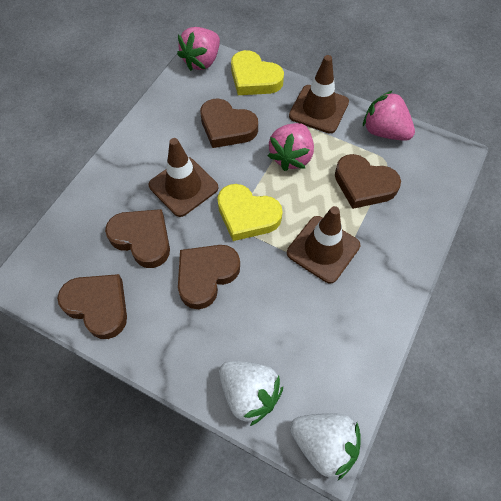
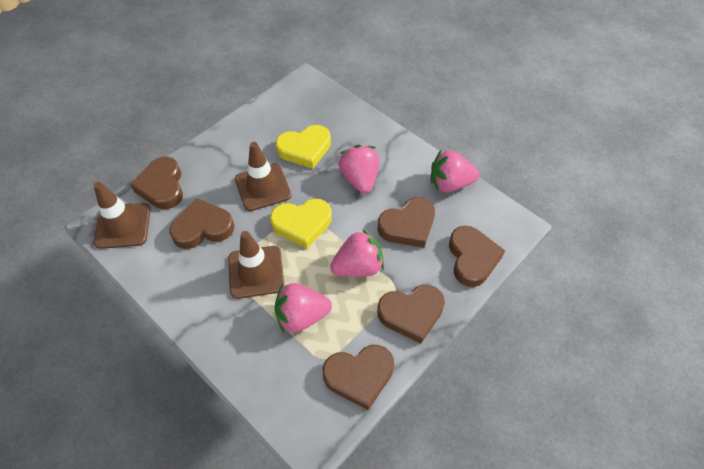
brown heart: [57,274,127,339] [105,209,170,268] [178,245,240,309] [200,98,258,148] [335,154,401,209] = 5 -> [130,157,183,209] [169,198,234,249] [323,345,394,410] [377,285,445,343] [378,197,435,248] [449,226,505,287] = 6
pink strawberry: [177,27,220,71] [268,123,314,171] [363,90,415,141] = 3 -> [275,283,332,333] [330,229,384,277] [339,145,380,194] [431,150,479,193] = 4
white strawberry: [219,361,283,426] [290,413,361,480] = 2 -> none = 0

